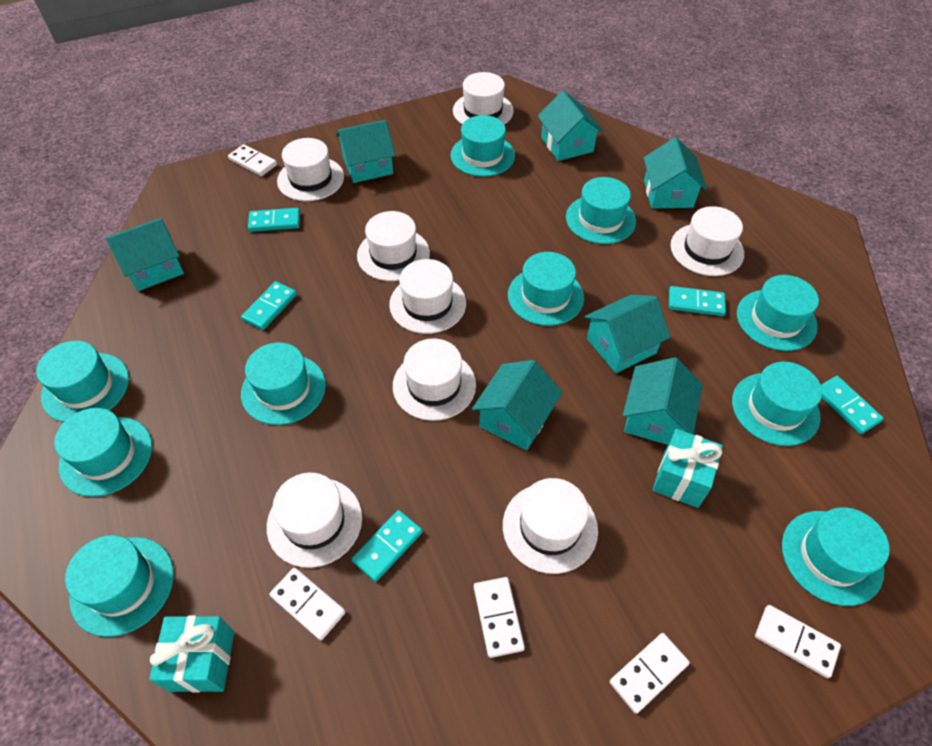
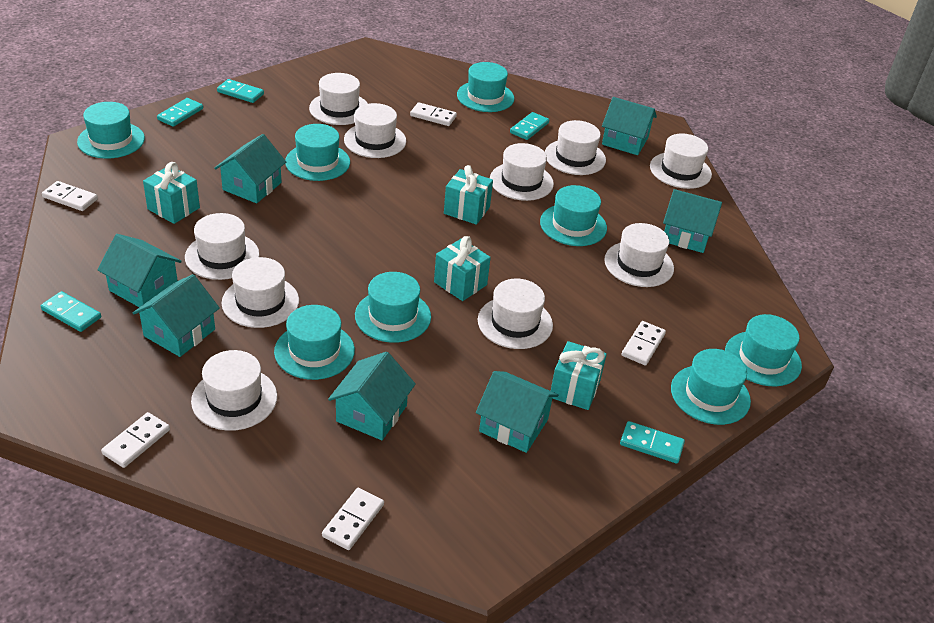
turquoise gift: [149,615,234,693] [653,429,723,508] = 2 -> [143,162,200,224] [434,236,491,301] [444,165,493,225] [551,341,607,410] = 4
turquoise hat: [36,341,129,422] [54,408,152,497] [65,535,174,637] [241,342,326,425] [451,115,515,177] [508,252,584,326] [566,177,636,244] [732,362,822,446] [737,275,819,351] [782,507,890,606] = 10 -> [77,102,145,159] [274,305,355,380] [285,124,350,181] [355,272,431,343] [457,62,514,112] [540,185,607,246] [671,349,751,425] [725,314,802,387] = 8
white hat: [267,473,362,568] [277,138,344,201] [357,211,430,281] [389,259,466,334] [393,338,476,421] [453,72,514,125] [503,478,598,574] [671,206,744,276] = 8 -> [185,213,259,280] [191,350,277,431] [222,257,299,328] [309,73,368,125] [344,103,406,158] [478,279,553,349] [490,143,554,201] [545,120,606,175] [604,223,674,287] [650,134,712,189] = 10

